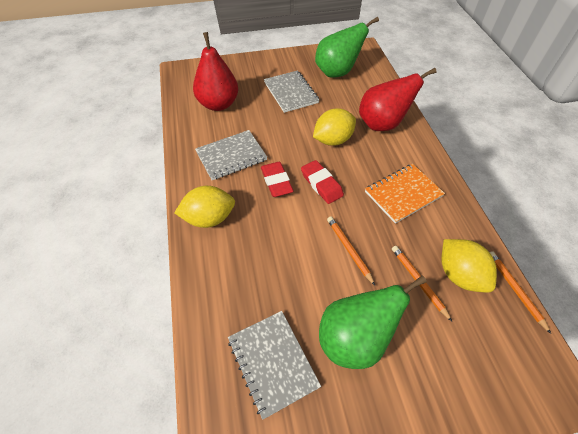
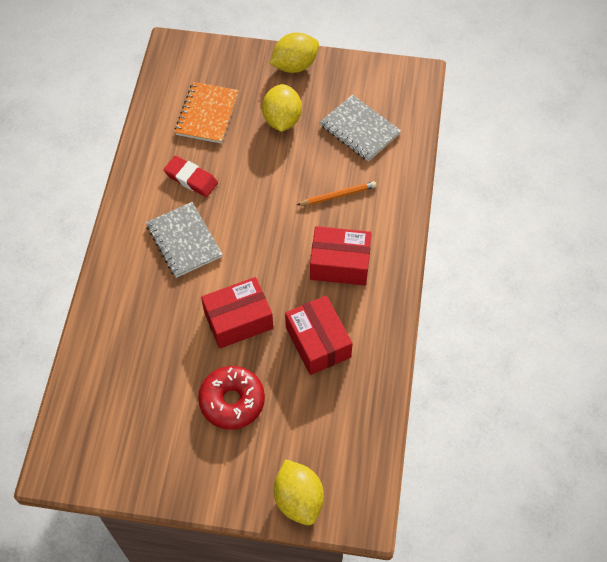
green pear: [315,17,379,78] [319,275,427,369] = 2 -> none = 0
grey notebook: [195,130,267,180] [228,311,321,420] [264,70,319,113] = 3 -> [146,202,223,278] [320,95,401,161] = 2
orange pencil: [327,216,375,285] [392,246,452,321] [490,251,551,334] = 3 -> [297,181,376,205] = 1
red box: none = 0 -> [201,277,273,349] [285,296,353,375] [310,226,372,285] = 3
red donut: none = 0 -> [198,366,265,430] = 1
red eraser: [261,162,294,197] [301,160,344,204] = 2 -> [163,156,218,197] = 1
red pear: [193,32,238,111] [359,68,437,131] = 2 -> none = 0

